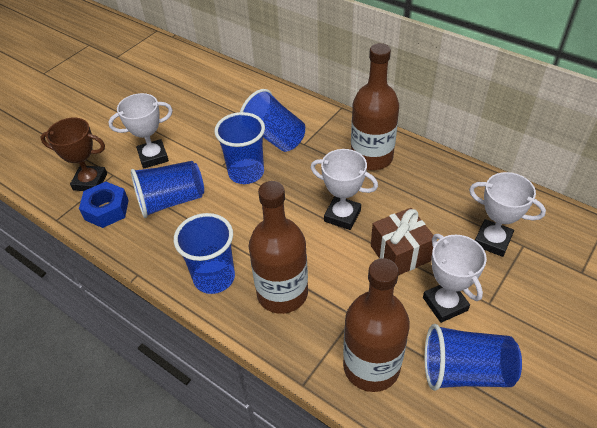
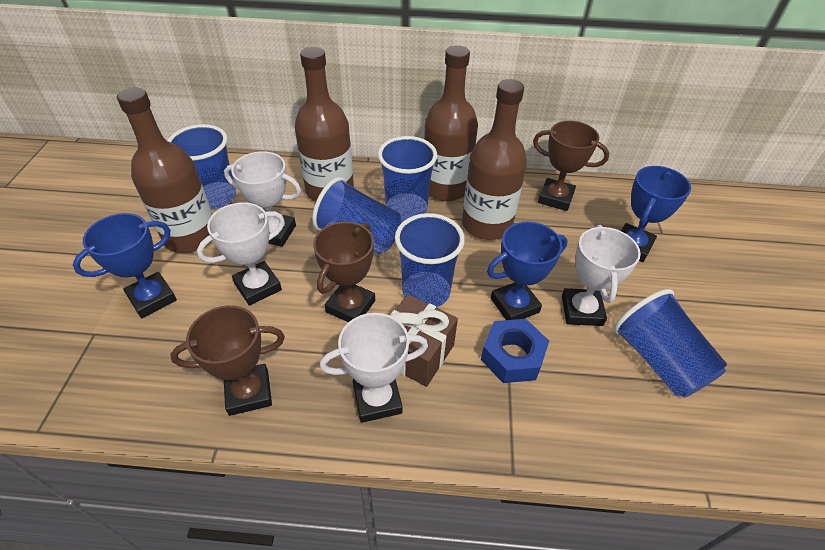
blue trophy: none = 0 -> [73,213,177,318] [487,221,568,320] [621,166,691,262] = 3
brown bottle: [249,181,308,314] [343,258,410,392] [351,43,399,170] = 3 -> [117,87,213,253] [295,47,354,202] [424,46,478,201] [462,79,527,240] = 4
brown trophy: [40,118,107,191] = 1 -> [170,305,285,416] [313,222,375,322] [533,121,609,211] = 3

